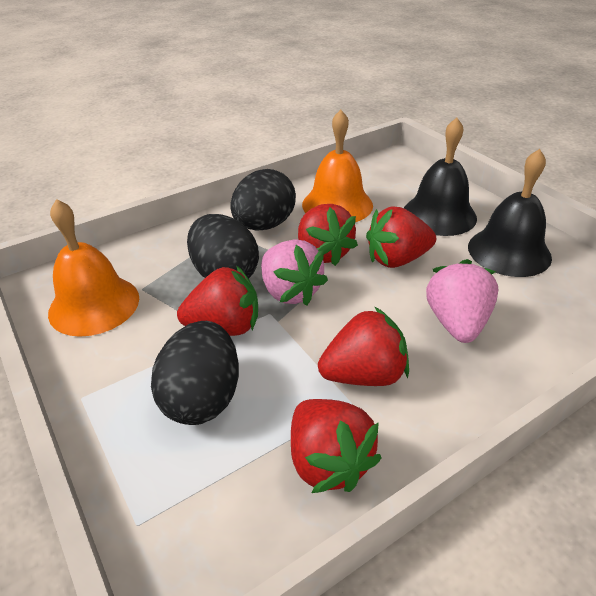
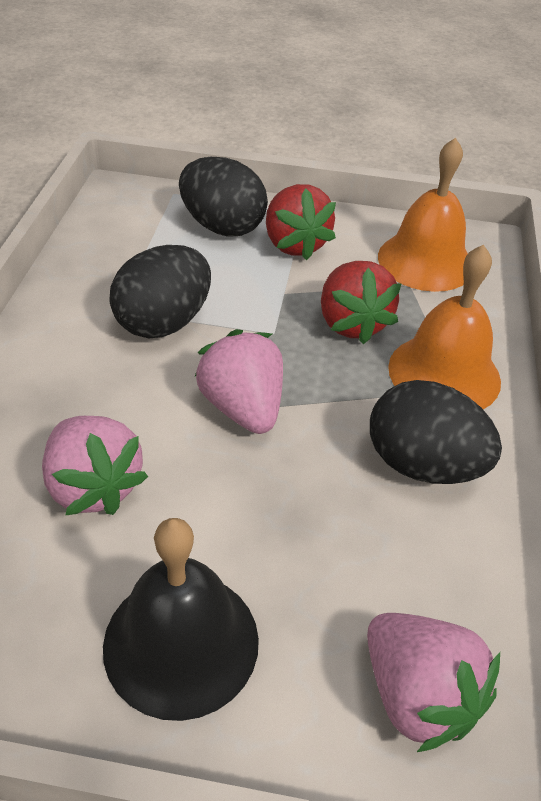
black bell: [404,118,477,236] [468,149,552,277] = 2 -> [103,518,259,721] = 1
pink strawberry: [261,240,328,305] [426,259,499,343] = 2 -> [42,416,148,516] [195,329,283,434] [367,613,500,752] = 3
red strawberry: [177,265,258,336] [291,399,381,493] [298,204,358,266] [318,307,409,386] [366,206,436,268] = 5 -> [266,184,336,260] [321,261,401,344] = 2

